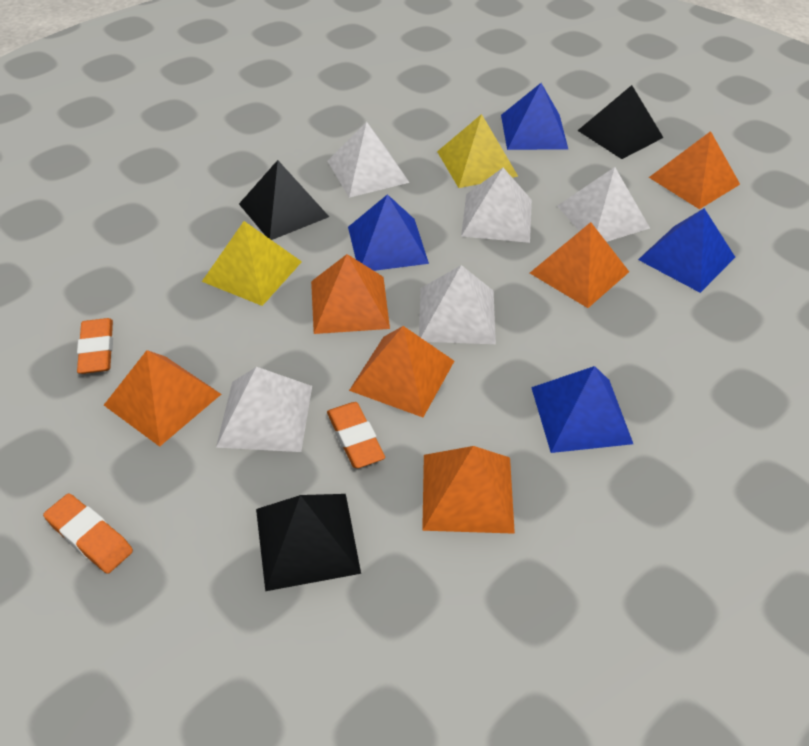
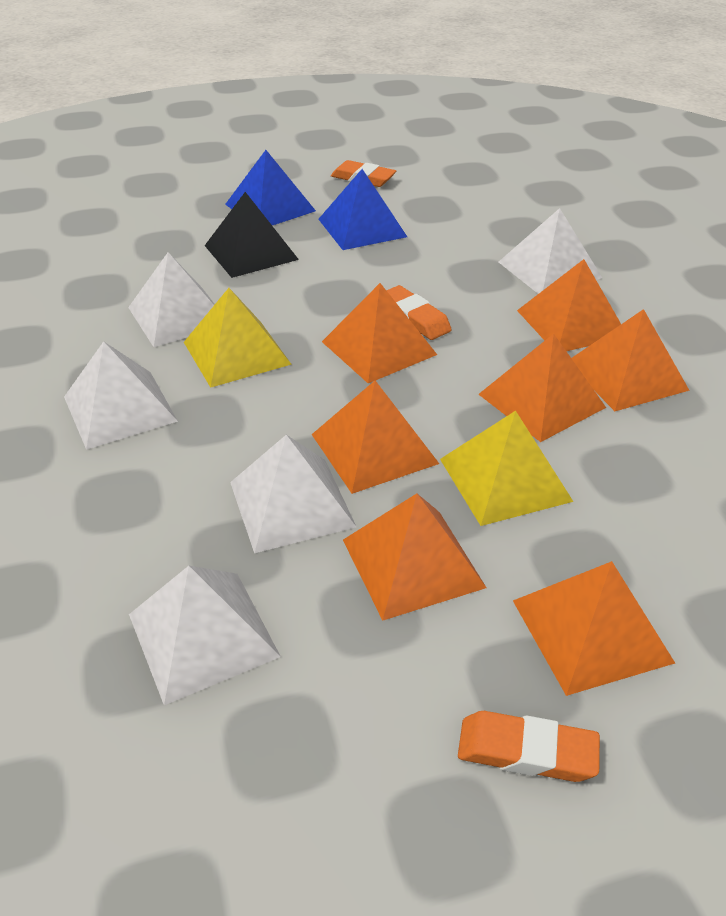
black pyramid: [239,160,329,240] [256,494,361,591] [577,85,663,159] = 3 -> [205,192,299,278] = 1
blue pyramid: [348,194,429,271] [501,83,568,150] [531,366,633,453] [638,208,735,293] = 4 -> [225,150,316,225] [318,169,407,250] = 2
orange pyramid: [104,350,221,447] [311,254,390,334] [349,326,454,417] [422,446,515,534] [530,222,629,308] [649,131,740,209] = 6 -> [312,381,439,494] [322,283,437,383] [343,493,487,621] [478,334,606,442] [513,561,675,696] [517,259,621,351] [572,309,690,411] = 7

